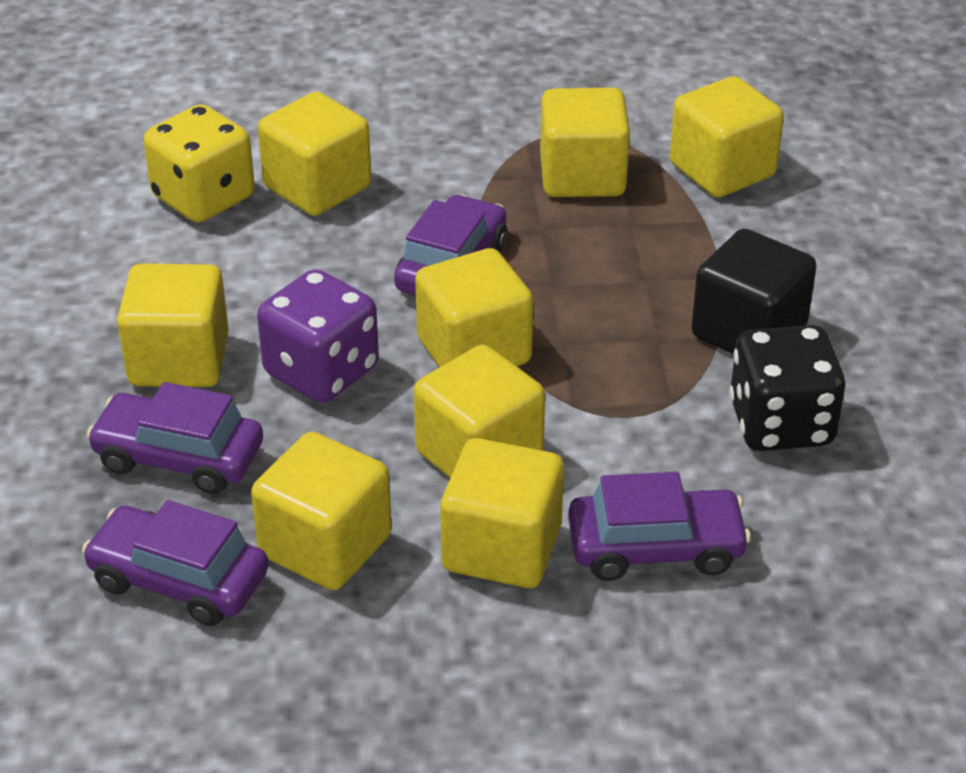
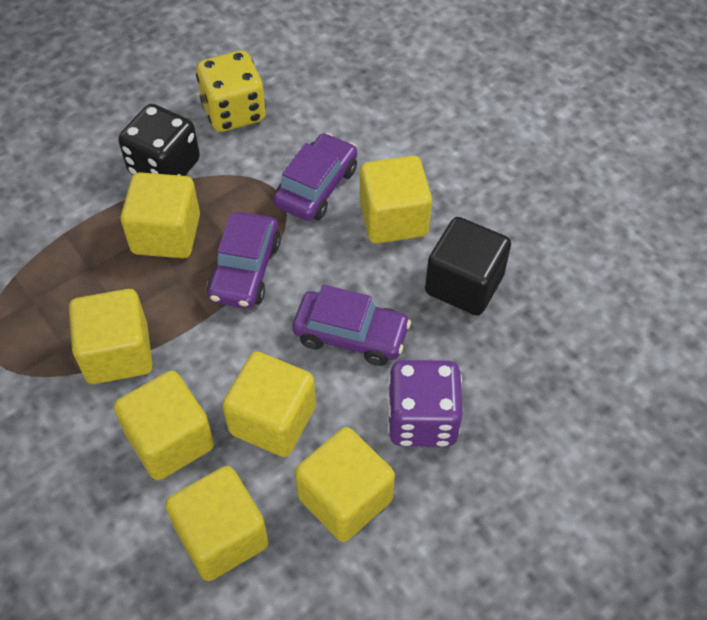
purple car: [82,500,269,626] [86,382,263,494] [394,194,507,295] [568,472,751,581] = 4 -> [207,212,281,309] [273,133,357,221] [292,285,411,366] = 3
yellow cube: [117,263,229,387] [251,432,391,590] [258,92,372,216] [414,345,545,478] [415,248,533,368] [440,438,564,588] [540,88,630,197] [670,76,784,198] = 8 -> [69,289,153,384] [114,371,214,480] [120,172,200,258] [165,466,269,581] [222,352,316,457] [295,427,395,542] [360,156,432,244] = 7

